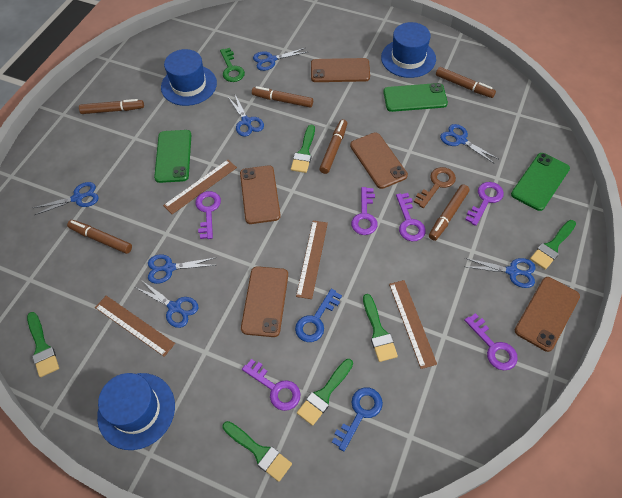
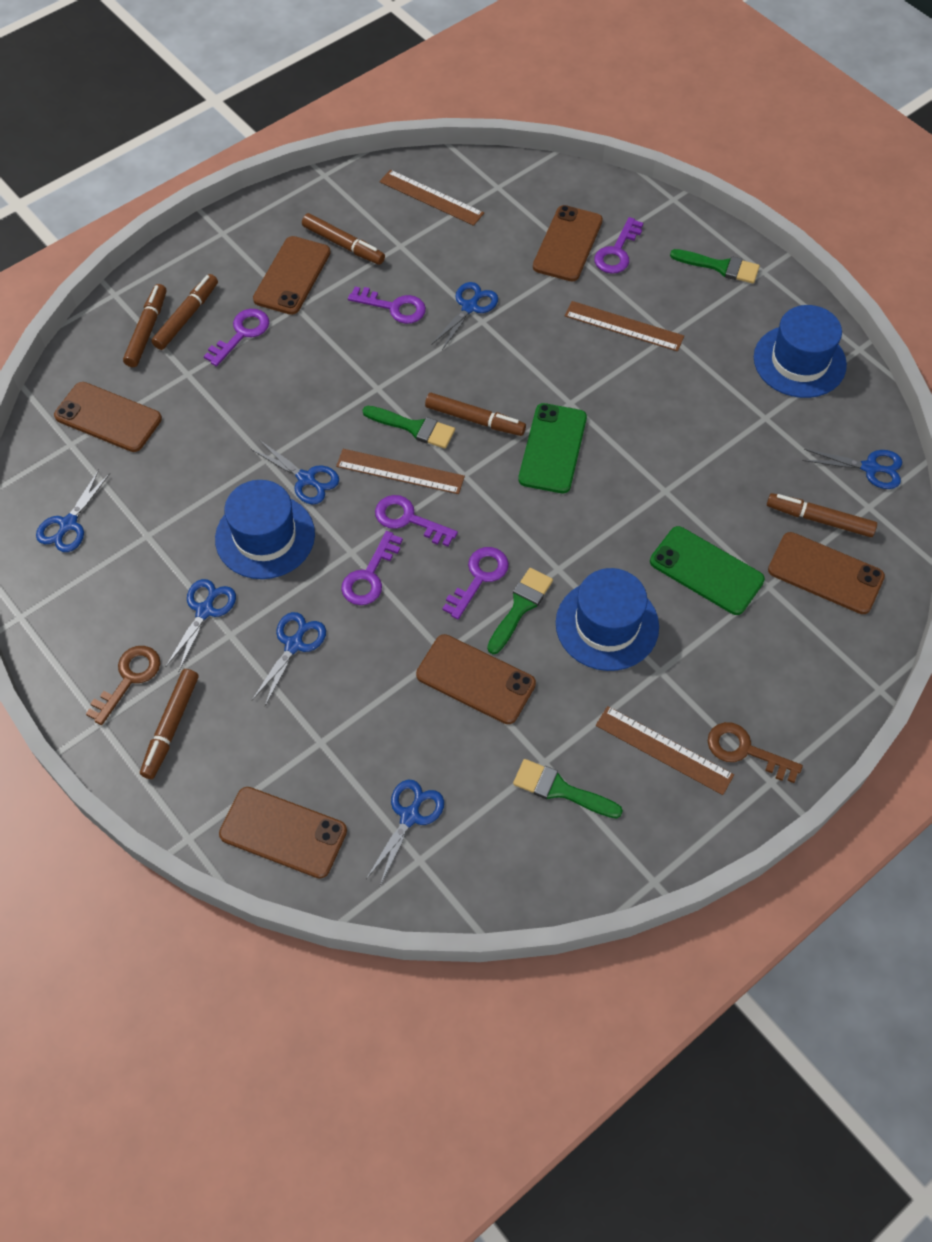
blue key: [295,288,342,342] [332,388,383,452] = 2 -> none = 0
brown key: [414,167,456,208] = 1 -> [86,646,160,725] [708,722,803,783] = 2
brown phone: [240,165,281,224] [241,266,288,337] [311,58,370,82] [350,132,408,189] [515,277,580,352] = 5 -> [54,382,162,452] [219,787,347,879] [253,236,331,315] [416,634,536,724] [533,205,603,282] [768,532,885,614] = 6
green brush: [27,312,59,377] [223,421,292,482] [291,125,315,173] [297,359,353,426] [363,294,398,362] [530,220,576,270] = 6 -> [363,406,455,449] [487,568,553,654] [513,759,623,818] [670,249,760,284] = 4
green key: [220,48,245,82] = 1 -> none = 0
green phone: [154,130,191,183] [383,83,448,112] [511,153,570,211] = 3 -> [518,403,587,493] [650,526,765,615] = 2

